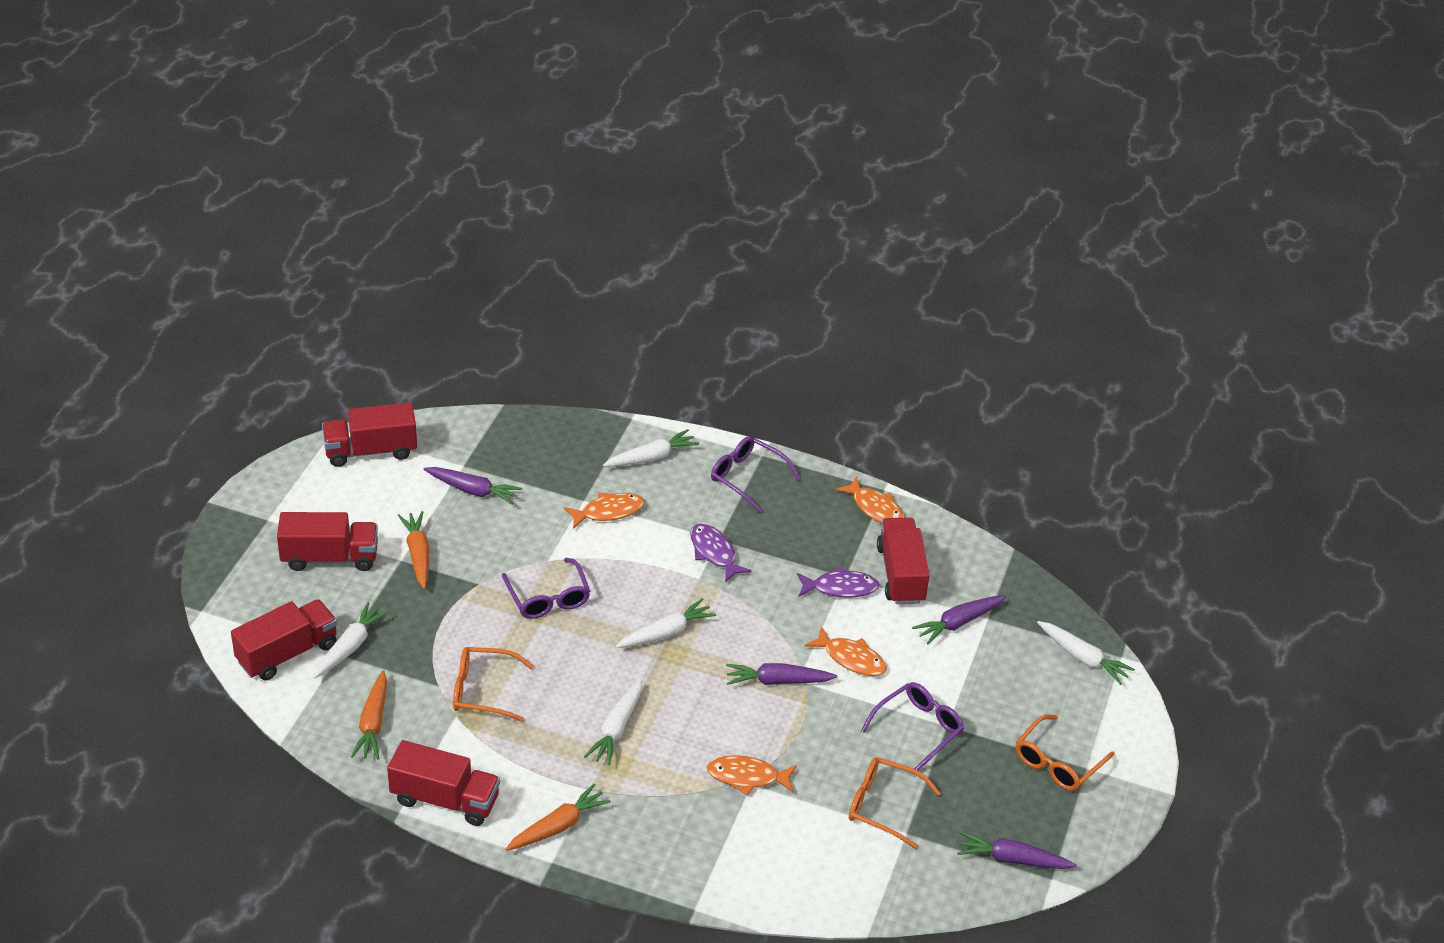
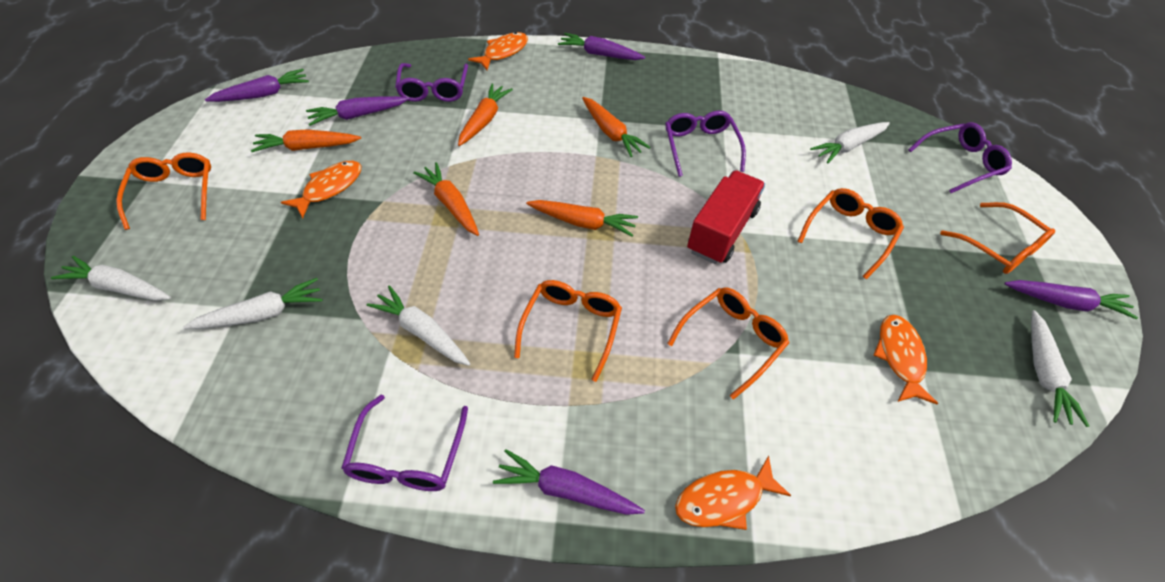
orange carrot: [351,670,387,760] [398,511,430,589] [505,784,611,851] = 3 -> [251,129,361,152] [413,162,479,236] [458,84,513,146] [526,200,638,237] [582,97,650,157] = 5
orange glasses: [453,647,534,722] [849,757,941,849] [1016,714,1114,791] = 3 -> [116,153,211,230] [514,280,622,382] [667,287,789,400] [797,188,904,279] [940,202,1055,274] = 5
purple carrot: [424,467,522,505] [726,663,837,685] [912,595,1006,645] [957,831,1076,869] = 4 -> [205,69,309,102] [306,96,409,126] [493,449,645,515] [558,33,645,60] [1004,280,1138,319] = 5
purple fish: [690,524,752,583] [797,566,880,598] = 2 -> none = 0
purple glasses: [502,558,590,619] [711,436,800,513] [861,682,964,771] = 3 -> [341,395,468,491] [395,63,468,102] [665,111,746,177] [908,122,1012,193] = 4
red truck: [231,599,337,680] [277,512,378,571] [322,402,417,467] [387,740,500,826] [877,518,930,604] = 5 -> [687,170,765,264] = 1

